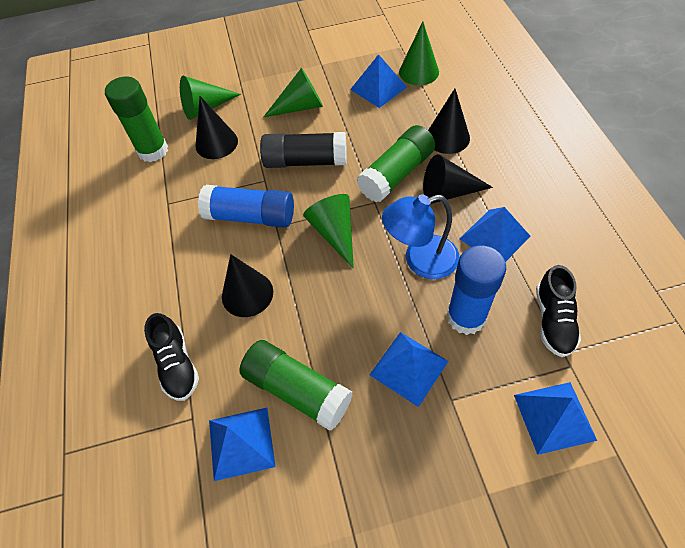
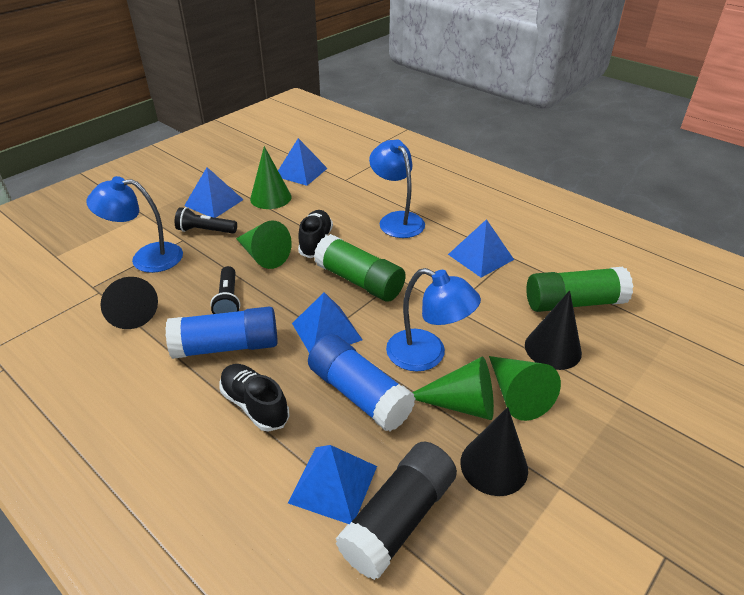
black cone: [195,96,238,159] [222,254,273,317] [423,154,493,204] [428,89,470,154] = 4 -> [100,277,158,329] [460,407,528,496] [525,290,582,370] = 3
black flashlight: none = 0 -> [175,207,237,234] [210,266,240,314] = 2
blue lamp: [382,194,459,279] = 1 -> [86,176,183,273] [369,139,425,238] [386,268,481,372] = 3
green glue stick: [105,76,168,162] [239,340,353,431] [357,125,435,202] = 3 -> [314,234,406,302] [526,267,633,312] = 2

